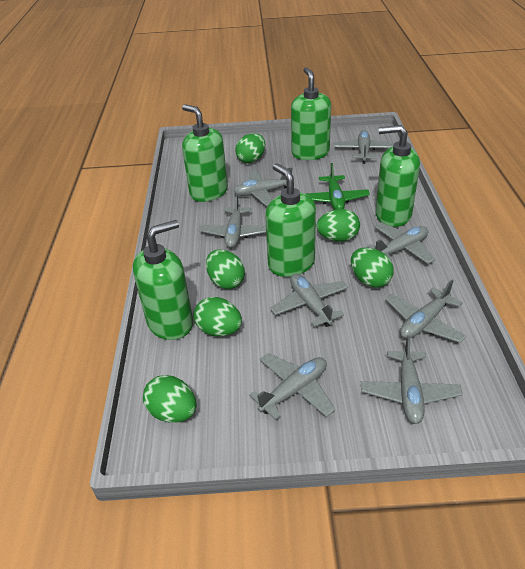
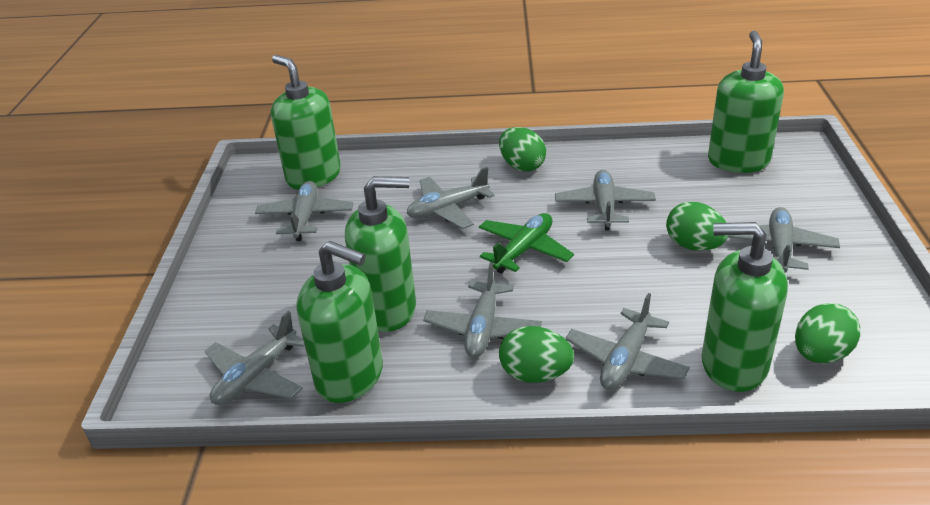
green egg: [143,375,197,423] [193,297,242,336] [206,249,245,289] [235,133,265,163] [317,209,360,242] [351,248,394,288] = 6 -> [499,127,546,171] [499,326,574,383] [666,202,729,251] [795,303,861,364] = 4
grey plane: [198,194,266,248] [233,167,292,206] [249,353,335,420] [270,274,348,327] [334,130,394,164] [361,335,463,424] [367,223,435,264] [386,280,467,343] = 8 -> [205,311,305,405] [255,181,353,241] [406,167,494,229] [423,262,542,358] [555,170,656,231] [565,293,690,390] [728,207,840,272] = 7

